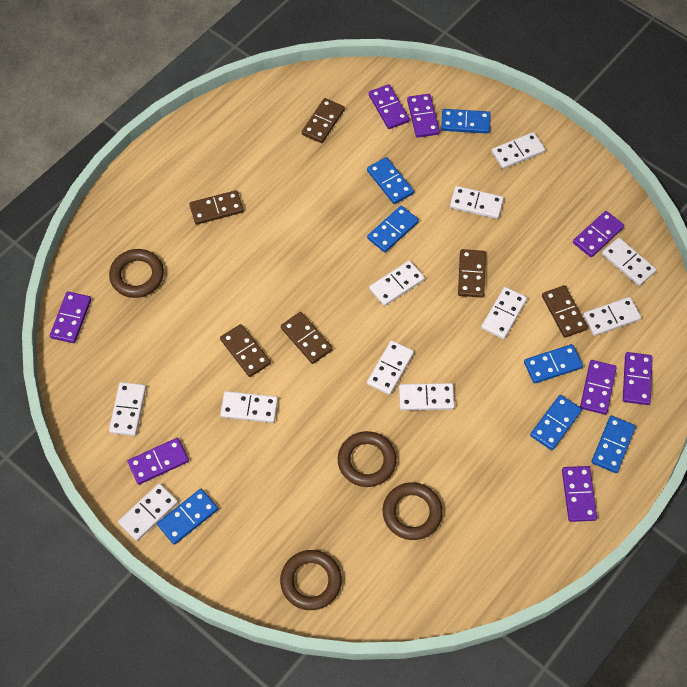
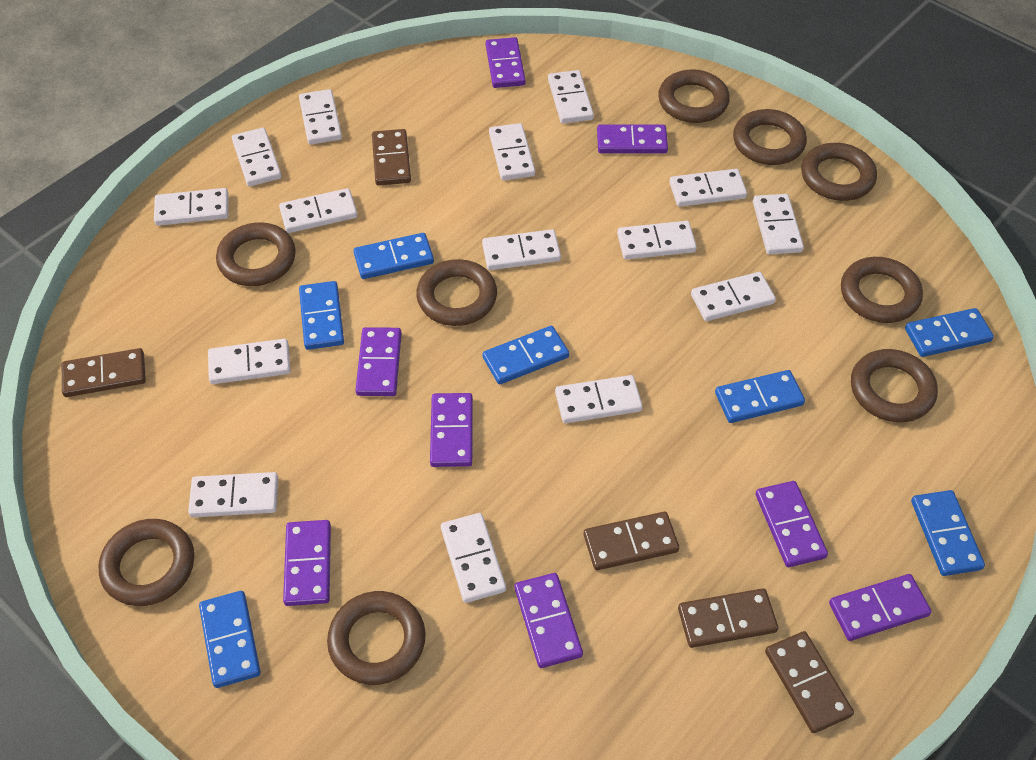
brown domino: [189,190,244,225] [220,324,271,377] [281,312,333,364] [302,98,345,143] [458,249,486,298] [542,285,588,338] = 6 -> [62,348,146,397] [372,129,411,186] [584,512,679,570] [678,588,778,648] [765,631,854,733] = 5
brown ring: [109,249,164,298] [280,550,342,610] [338,431,396,487] [383,482,443,540] = 4 -> [99,519,194,606] [216,222,296,286] [327,591,426,685] [416,259,497,326] [658,69,730,123] [733,109,807,165] [801,143,877,201] [841,257,923,323] [851,349,938,422] = 9
white domino: [109,382,146,436] [118,483,178,541] [220,391,278,423] [367,340,414,395] [369,260,425,306] [399,383,455,411] [450,186,504,219] [481,287,527,339] [491,132,545,169] [583,297,641,336] [602,238,657,286] = 11 -> [154,188,229,226] [188,472,278,517] [208,339,291,384] [232,128,282,186] [279,188,357,233] [299,89,342,145] [441,513,506,603] [482,229,561,270] [489,123,535,180] [548,70,594,124] [555,375,643,423] [617,221,697,259] [669,169,747,207] [691,272,776,321] [753,194,804,254] = 15

